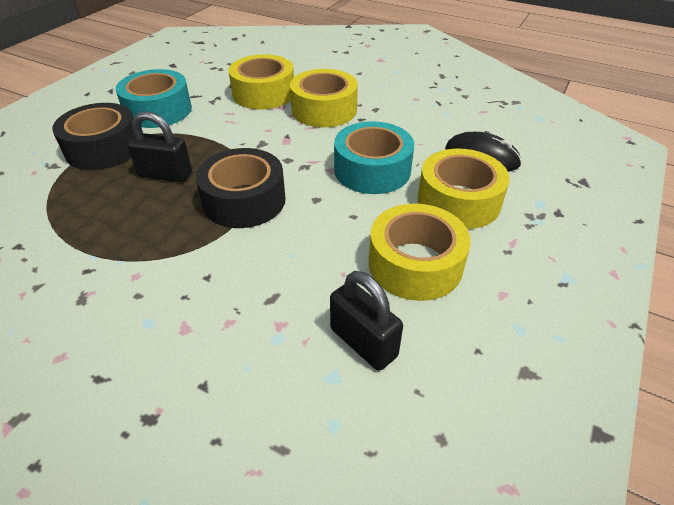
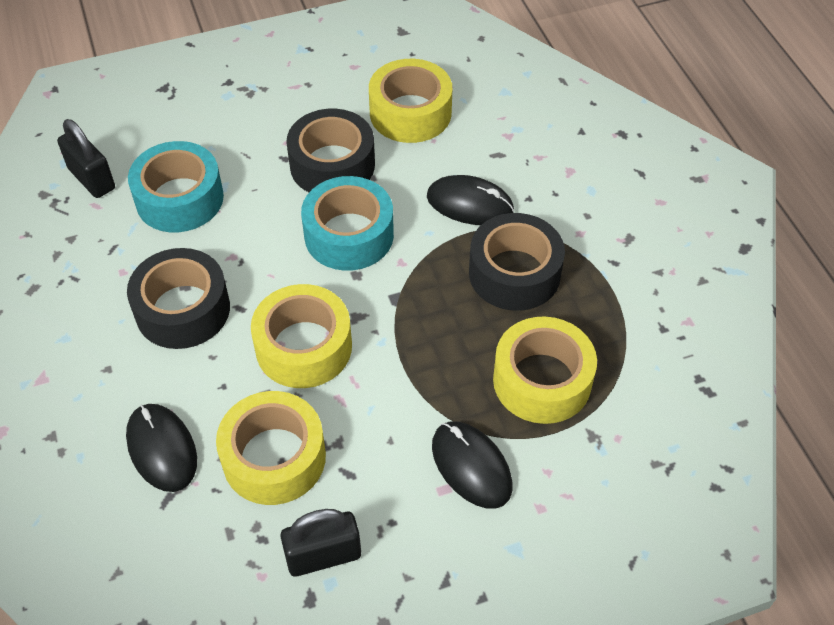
black mouse: [445,132,522,172] = 1 -> [126,404,197,492] [427,175,514,225] [432,421,512,509] = 3
black tape: [52,103,134,170] [196,148,286,228] = 2 -> [127,248,230,349] [286,109,375,192] [469,213,565,311] = 3

